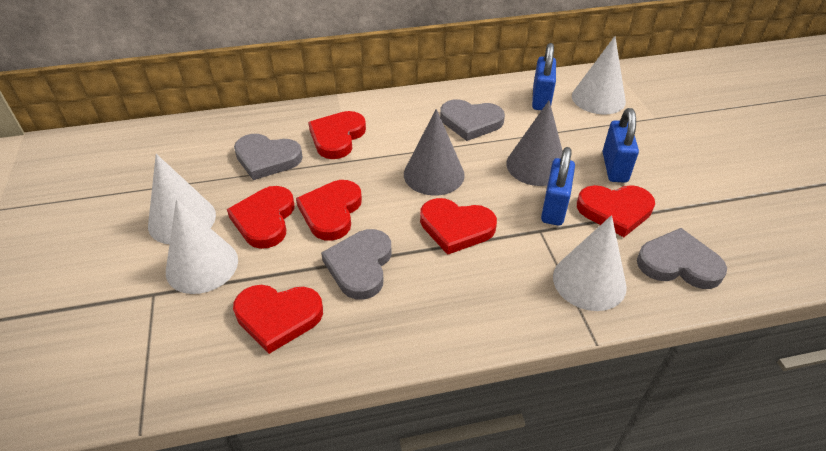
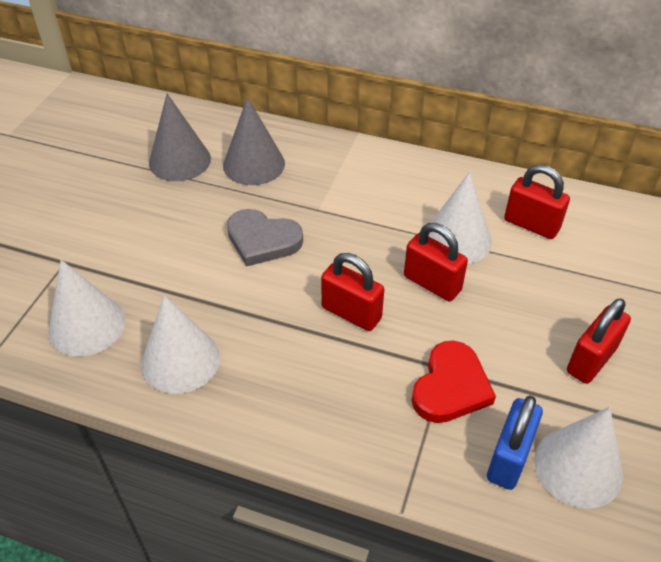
blue padlock: [532,43,556,110] [541,147,575,226] [603,108,639,183] = 3 -> [487,395,543,490] = 1
grey heart: [234,134,303,180] [321,229,392,300] [440,99,505,141] [637,228,727,289] = 4 -> [227,209,303,266] = 1
red heart: [227,186,294,249] [233,285,323,354] [296,180,362,241] [308,111,366,159] [420,198,497,255] [577,185,655,237] = 6 -> [411,341,496,423] = 1
red padlock: none = 0 -> [321,253,384,331] [404,223,468,301] [504,164,570,239] [567,298,631,384] = 4

